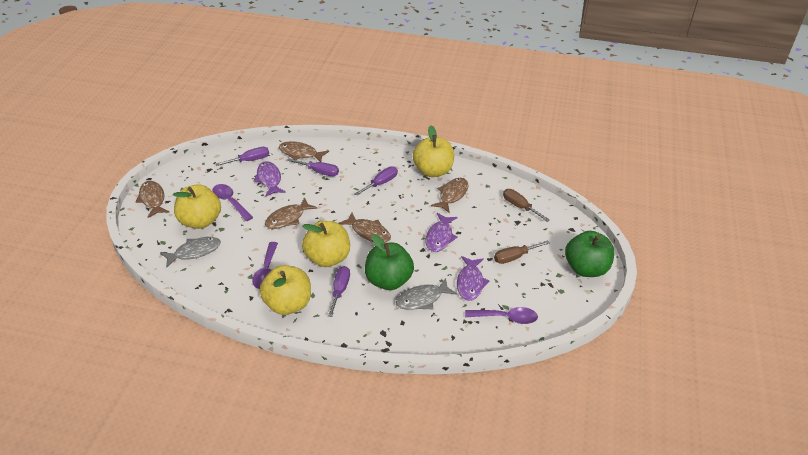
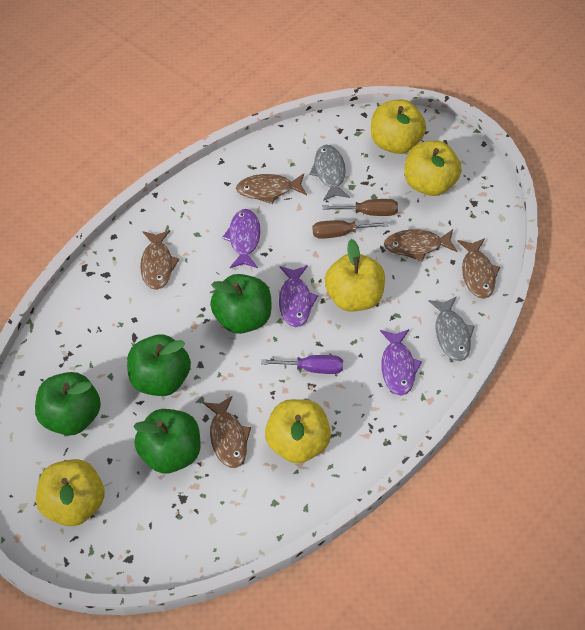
green apple: [365,234,414,290] [565,231,614,277] = 2 -> [35,372,101,435] [127,335,191,396] [133,409,201,473] [210,274,271,334] = 4
purple screwdriver: [216,147,269,166] [287,158,339,176] [328,266,350,317] [355,166,398,196] = 4 -> [261,355,343,374] = 1
purple spoon: [212,184,253,221] [252,242,278,289] [465,307,538,324] = 3 -> none = 0
yellow apple: [173,184,221,229] [260,265,311,315] [302,221,350,267] [413,126,454,177] = 4 -> [36,459,105,526] [265,399,331,463] [325,239,385,312] [371,99,426,154] [404,141,461,196] = 5

